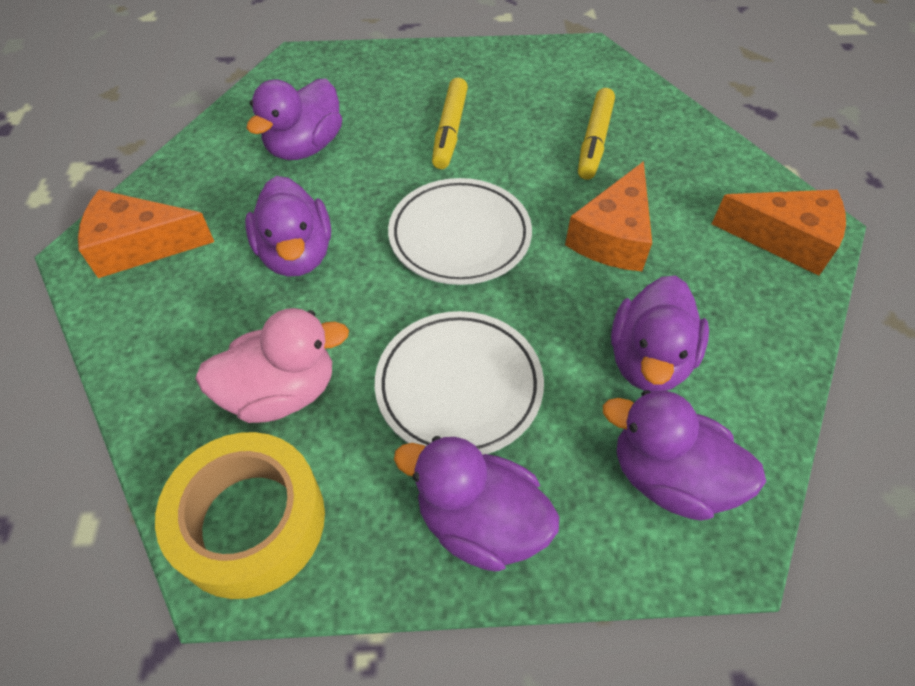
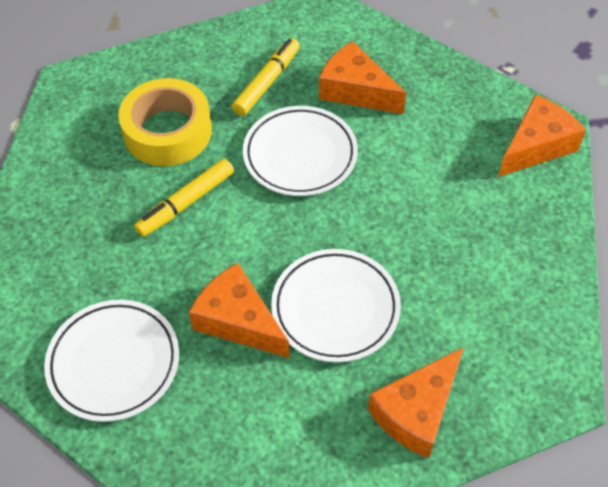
orange cheese: [78,190,214,278] [565,161,652,271] [712,190,846,276] = 3 -> [189,263,290,358] [319,41,406,114] [368,347,464,458] [498,94,586,177] = 4
pink duck: [195,308,349,423] = 1 -> none = 0
purple duck: [245,176,331,277] [247,78,342,160] [394,436,559,572] [603,390,766,521] [611,275,709,392] = 5 -> none = 0
white plate: [375,311,544,455] [388,178,532,285] = 2 -> [44,300,179,422] [243,106,358,196] [271,249,401,363] = 3

